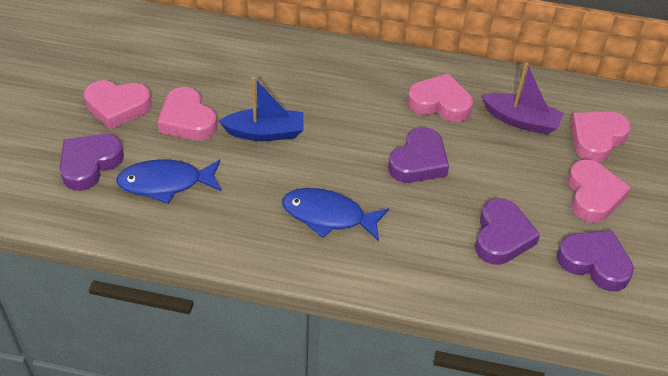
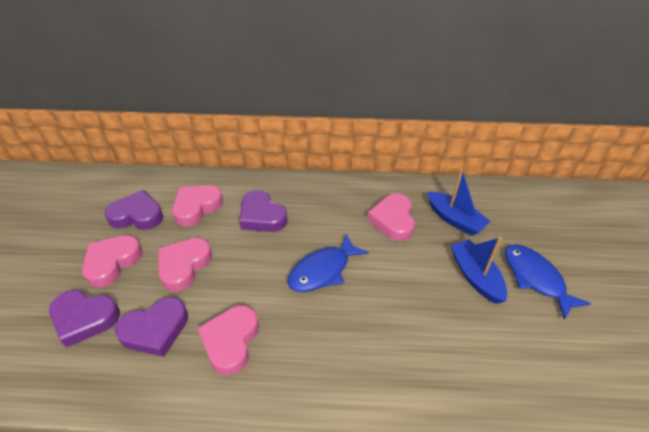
blue boat: [219,77,304,141] = 1 -> [427,169,491,236] [450,237,507,304] = 2
purple boat: [481,63,564,135] = 1 -> none = 0

